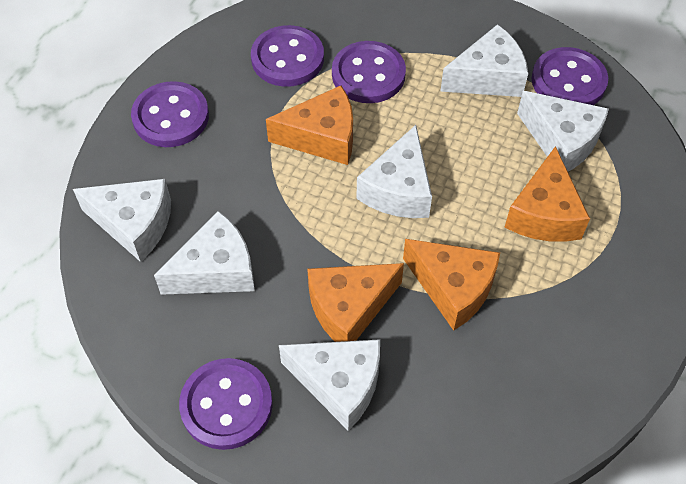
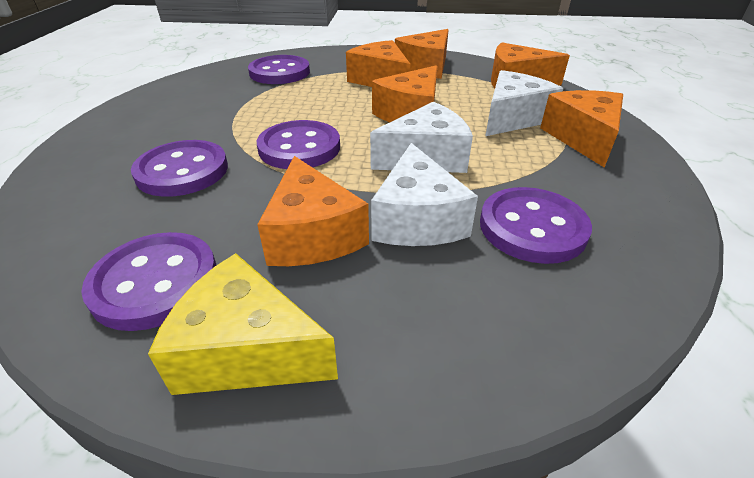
orange cheese: [266,86,353,165] [307,263,404,342] [403,239,500,331] [505,146,590,242] = 4 -> [257,156,369,266] [346,40,410,87] [372,65,437,122] [395,29,449,79] [491,42,570,89] [540,90,623,168] = 6
white cheese: [73,179,171,262] [154,211,255,295] [279,339,380,431] [356,125,432,218] [440,24,528,97] [517,91,609,171] = 6 -> [370,102,473,173] [371,143,478,246] [485,70,563,136] = 3
yellow cheese: none = 0 -> [148,253,338,395] = 1

